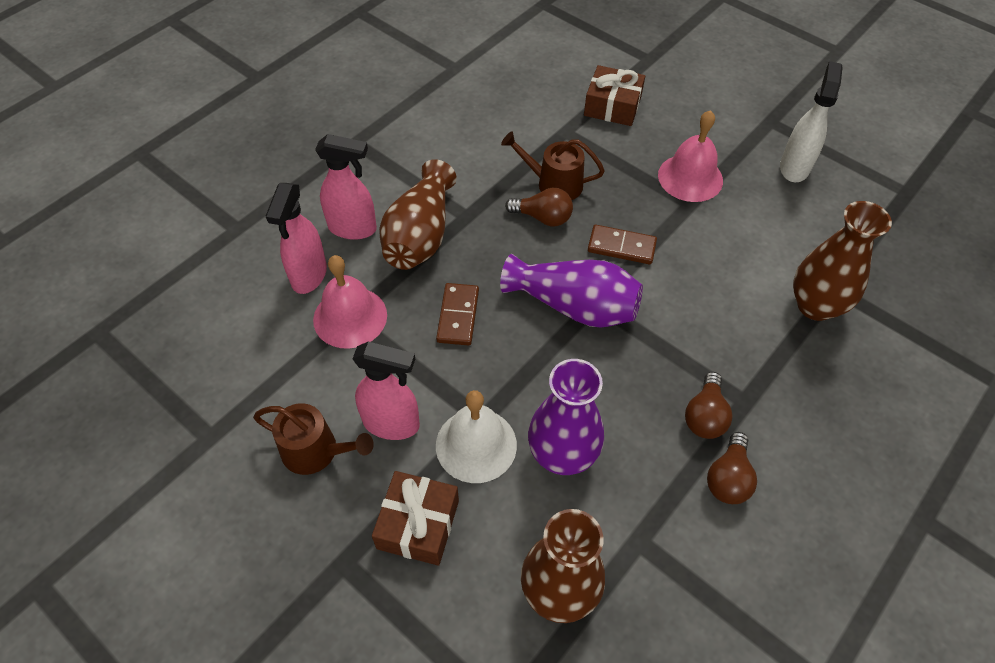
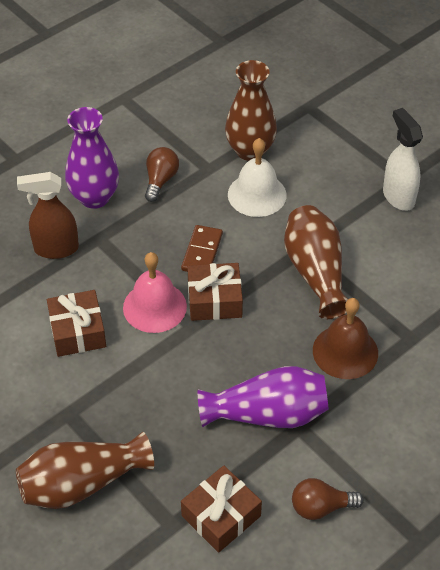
brown bell: none = 0 -> [313,298,378,379] = 1
brown domino: [436,283,479,346] [588,225,657,264] = 2 -> [181,225,223,272] = 1
brown gift: [372,471,459,566] [584,65,645,126] = 2 -> [47,290,106,357] [181,465,262,553] [187,263,243,321] = 3
brown light bulb: [505,188,573,226] [685,372,733,439] [707,432,757,504] = 3 -> [145,147,179,202] [292,478,364,520] = 2
brown spray bottle: none = 0 -> [17,172,79,259] = 1
brown watering can: [253,403,374,475] [501,131,605,200] = 2 -> none = 0
pink bell: [313,255,387,349] [658,110,723,202] = 2 -> [123,252,187,333] = 1
pink spray bottle: [266,183,327,294] [315,134,377,240] [352,342,420,440] = 3 -> none = 0

